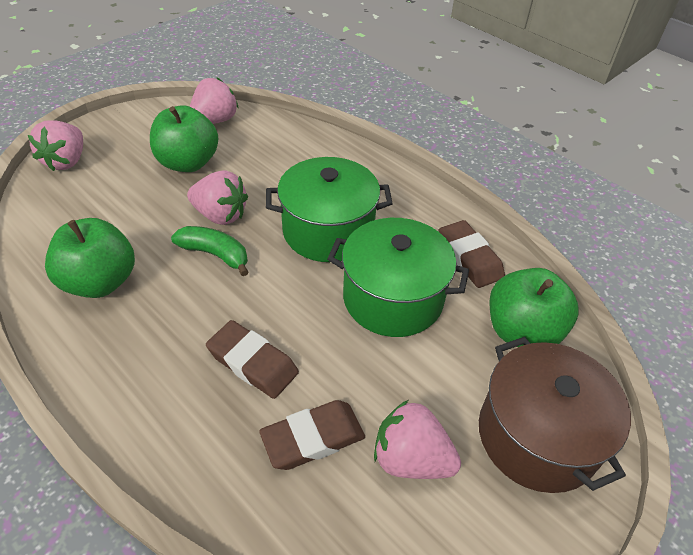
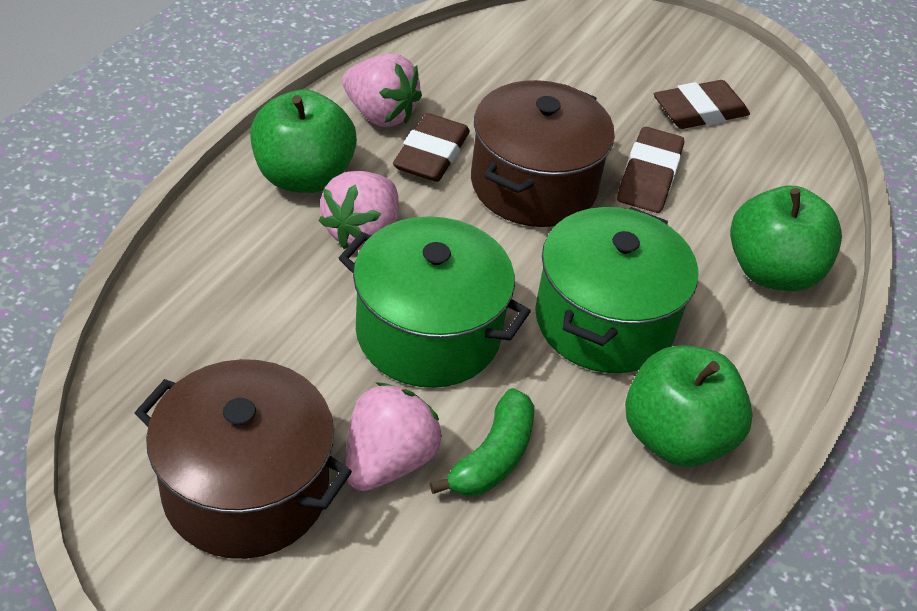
brown pot: [479,337,631,493] = 1 -> [135,359,352,559] [471,80,615,227] = 2
pink strawberry: [28,120,83,171] [187,170,248,225] [190,78,239,124] [374,400,461,479] = 4 -> [319,171,399,250] [342,54,422,127] [345,382,442,491] = 3

